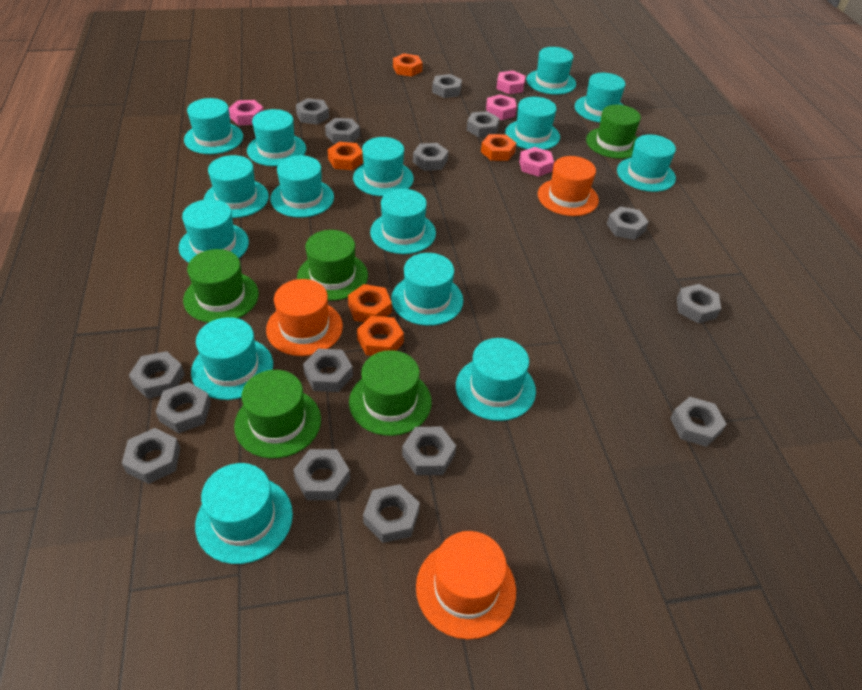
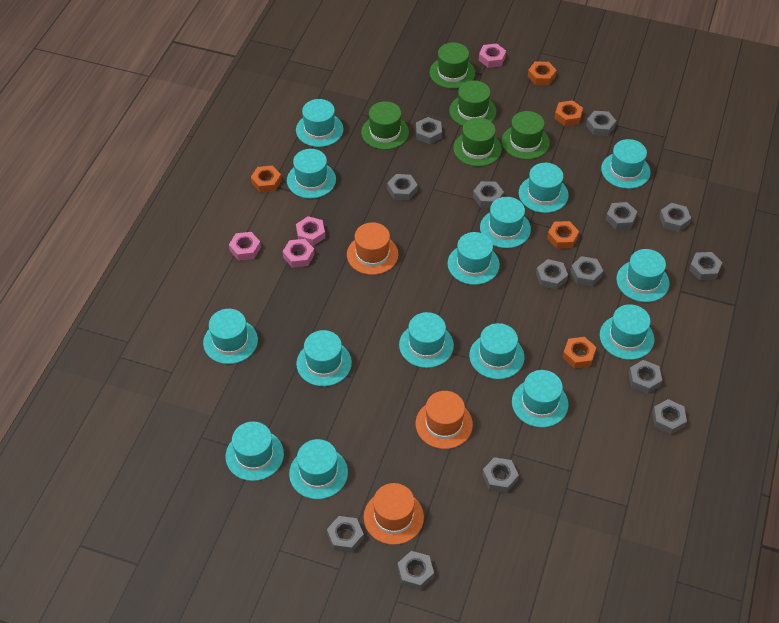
grey nut: [122,428,180,484] [129,351,185,399] [155,382,211,433] [293,449,350,500] [296,98,329,124] [303,349,353,392] [325,118,360,144] [363,484,420,543] [402,427,456,475] [413,143,448,171] [432,74,462,98] [467,111,500,137] [607,206,649,240] [670,397,727,447] [677,284,721,323] = 15 -> [327,516,364,553] [387,174,418,201] [398,551,434,590] [416,117,442,144] [473,181,504,208] [482,457,519,493] [536,259,568,290] [570,256,603,286] [586,111,616,136] [606,202,637,230] [628,360,662,394] [652,399,687,435] [659,203,691,232] [689,252,722,280] = 14

